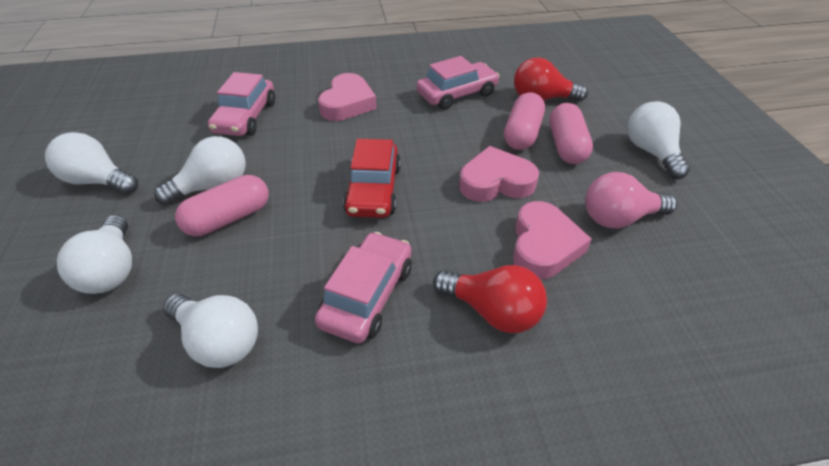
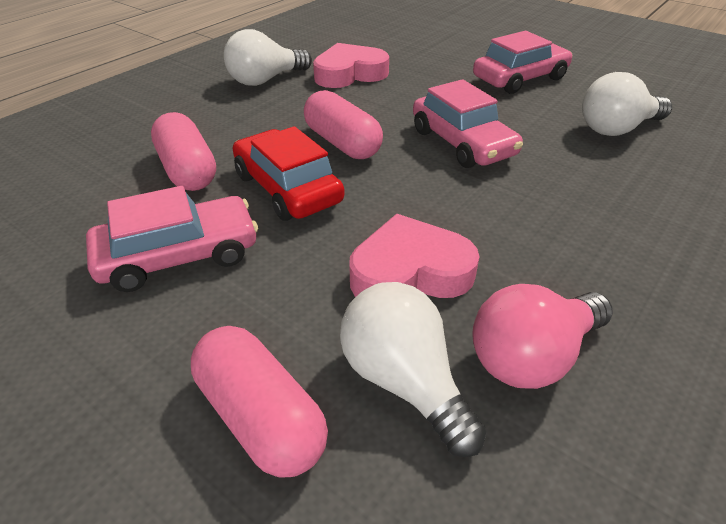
pink heart: [318,73,377,121] [459,146,539,202] [513,201,592,279] = 3 -> [313,43,389,88] [350,214,479,298] = 2
red light bulb: [433,265,547,333] [514,57,588,101] = 2 -> none = 0
white light bulb: [45,132,138,194] [57,215,132,294] [154,136,246,206] [163,294,258,368] [627,101,690,179] = 5 -> [224,29,312,86] [340,282,486,457] [582,72,672,136] = 3

